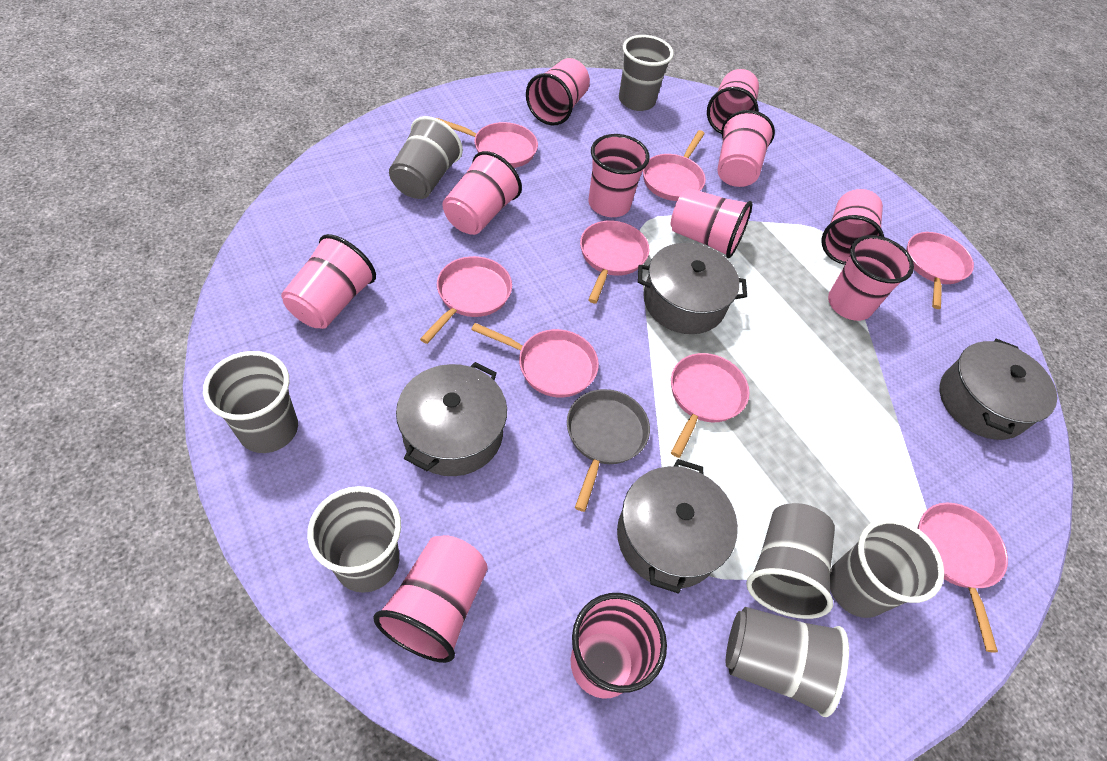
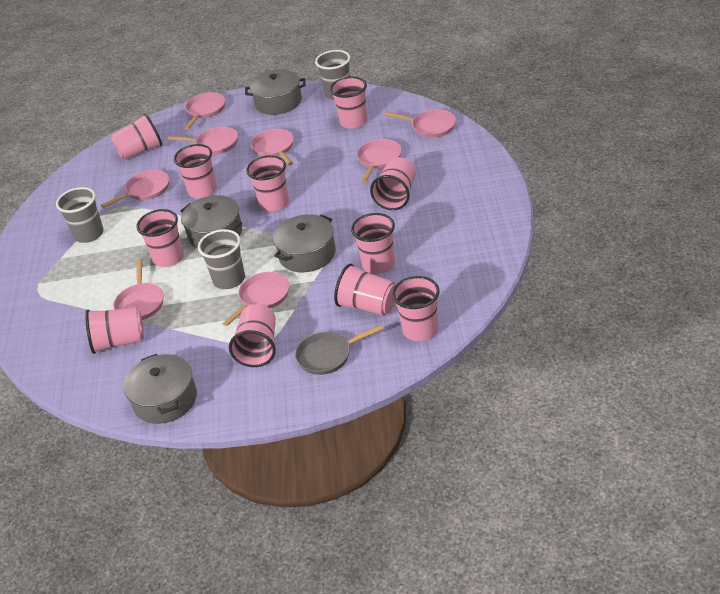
grey cup: [203,351,298,453] [307,486,401,593] [389,116,463,199] [619,35,674,111] [726,607,849,717] [746,503,835,619] [830,519,944,618] = 7 -> [56,187,104,243] [198,229,245,289] [315,50,350,100] = 3

